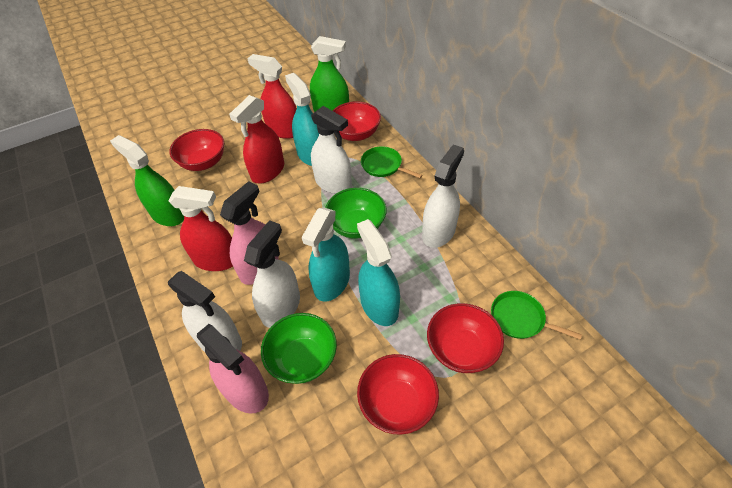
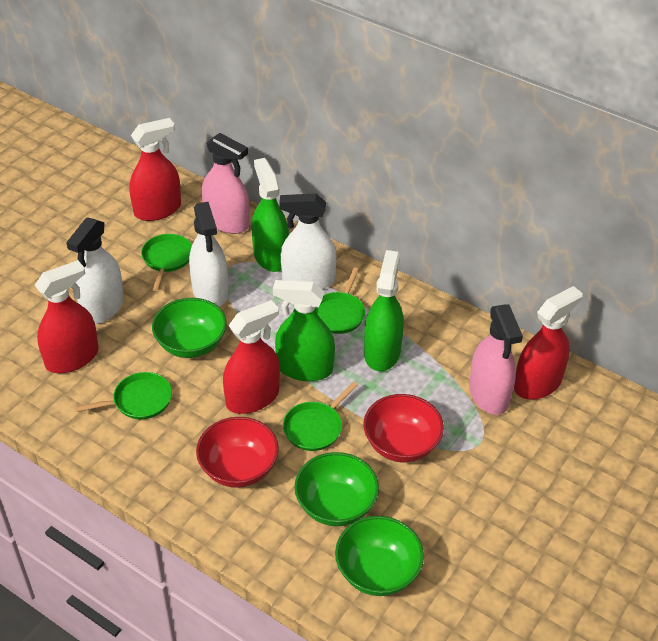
green bowl: [261,313,337,384] [325,188,387,239] = 2 -> [152,298,227,358] [294,452,379,526] [335,516,424,596] = 3
green pan: [361,146,422,178] [491,291,582,340] = 2 -> [76,372,172,419] [141,234,192,291] [283,382,358,451] [316,267,365,334] = 4
green spray bottle: [110,135,184,226] [310,36,349,112] = 2 -> [252,158,289,272] [273,280,335,381] [364,250,404,371] = 3
red bowl: [170,129,224,171] [333,101,381,141] [357,354,439,435] [427,303,504,373] = 4 -> [196,417,279,488] [363,394,444,462] = 2
red spray bottle: [168,186,233,271] [229,95,284,183] [247,54,297,139] = 3 -> [35,260,99,373] [129,118,181,221] [223,300,280,414] [514,286,583,400] = 4
turquoise spray bottle: [285,73,319,166] [302,208,350,302] [357,219,400,326] = 3 -> none = 0
white spray bottle: [168,271,242,352] [244,220,300,328] [311,106,352,194] [422,145,464,248] = 4 -> [66,217,124,324] [189,202,228,307] [279,193,337,290] = 3

